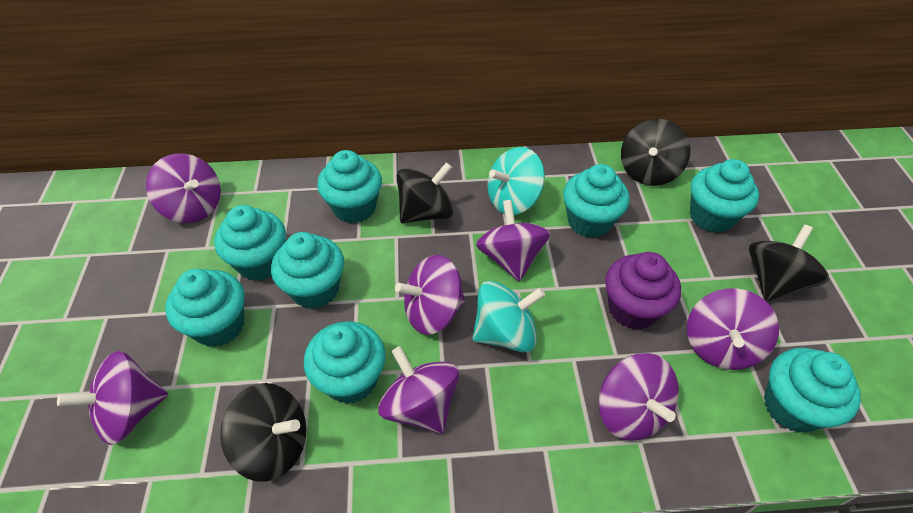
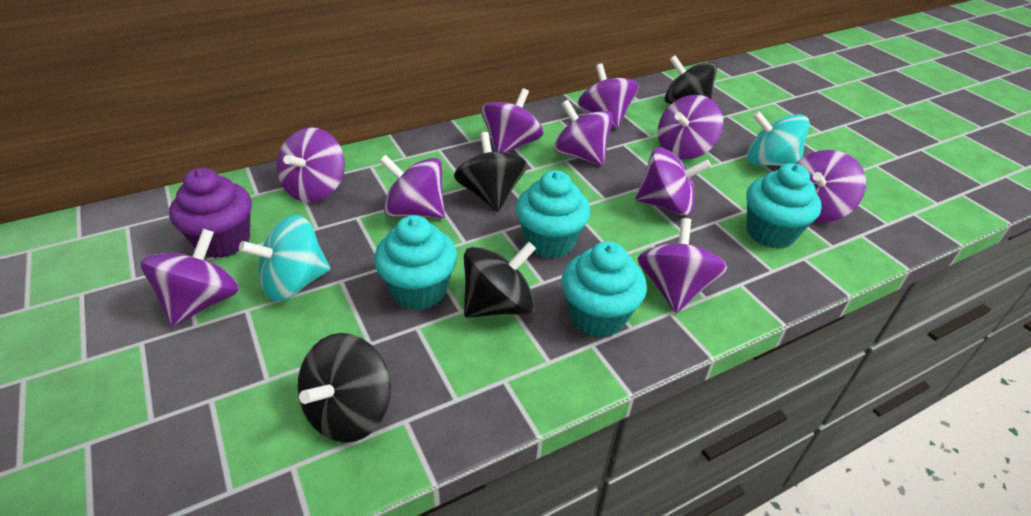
purple spinning top: [57,351,168,445] [146,153,221,223] [378,346,459,434] [395,255,465,335] [476,200,551,282] [599,353,679,441] [687,288,779,370] = 7 -> [141,229,239,327] [277,127,345,203] [380,155,445,218] [481,88,543,152] [554,100,613,166] [578,63,638,129] [635,147,711,215] [638,218,727,313] [658,95,723,160] [795,150,866,223] = 10
turquoise cupcake: [165,269,244,347] [214,205,286,281] [271,232,344,309] [304,321,386,404] [317,150,382,223] [563,164,630,238] [690,159,759,233] [764,348,861,433] = 8 -> [374,215,457,310] [516,170,591,258] [562,241,647,337] [746,163,822,249] = 4

